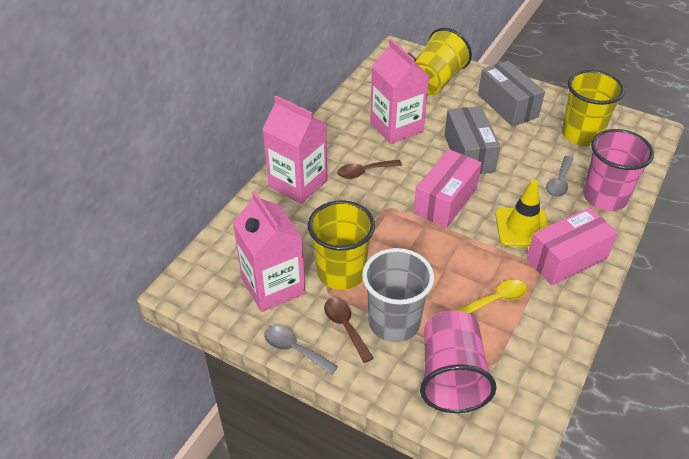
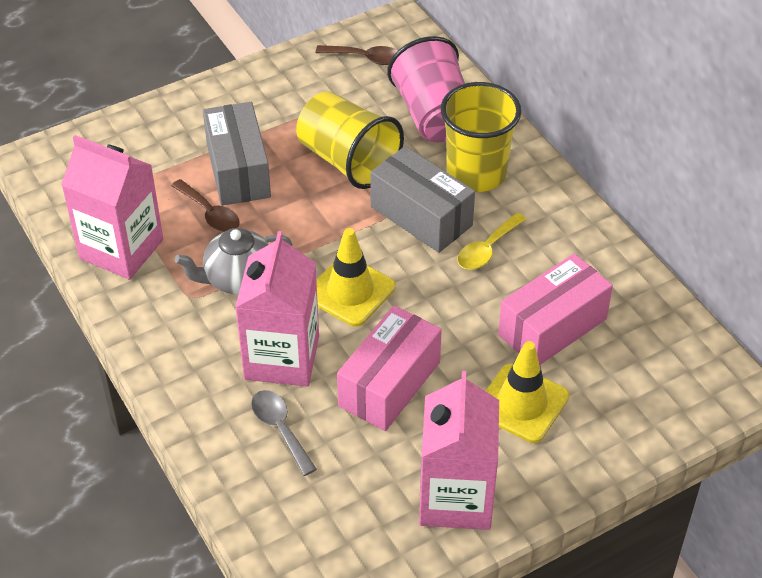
grey cup: [362,248,434,342] = 1 -> none = 0
grey spoon: [264,326,338,375] [546,156,573,197] = 2 -> [251,390,317,476] = 1
grey teapot: none = 0 -> [175,228,293,295] = 1
pink cup: [420,310,496,413] [583,129,654,211] = 2 -> [387,36,465,143] = 1
yellow cup: [308,200,375,290] [415,28,472,95] [562,70,625,146] = 3 -> [296,91,404,189] [441,82,521,192] = 2
yellow traffic cone: [495,179,548,247] = 1 -> [316,228,396,327] [486,341,570,443] = 2

